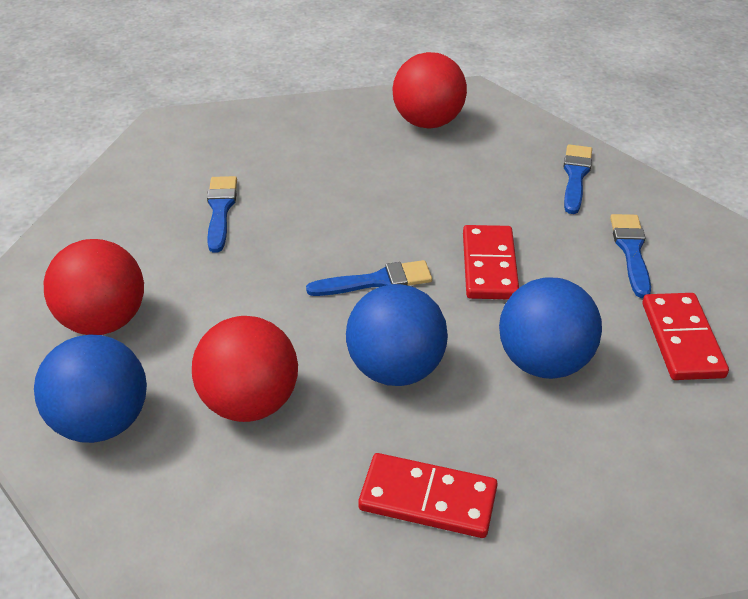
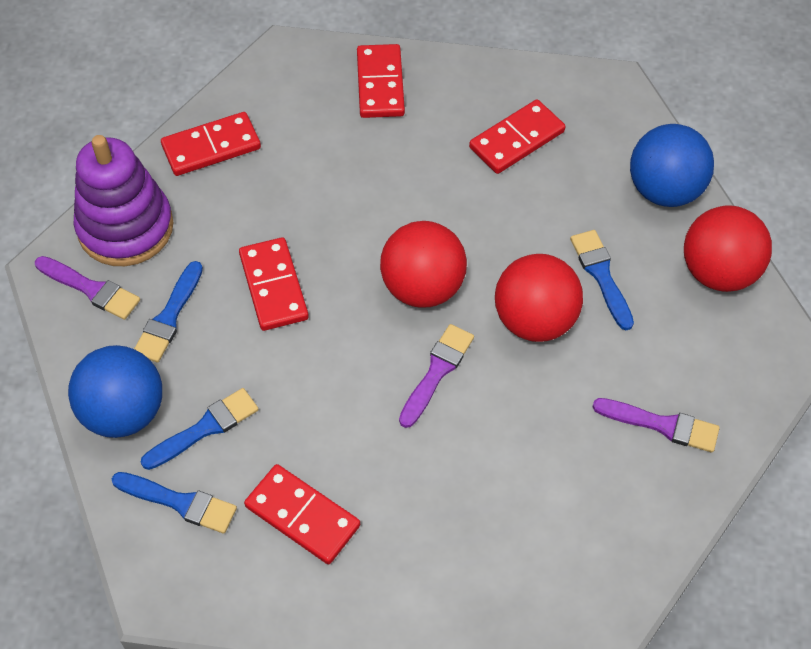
blue ball: [34,334,147,443] [346,284,448,386] [499,277,602,379] = 3 -> [68,345,162,438] [630,124,714,207] = 2
purple brush: none = 0 -> [35,256,140,320] [399,324,474,428] [593,398,720,452] = 3
purple stacking toy: none = 0 -> [74,135,174,266] = 1
red domino: [358,453,498,538] [463,225,519,299] [642,293,729,380] = 3 -> [161,112,261,176] [239,237,309,331] [244,464,360,564] [357,44,405,118] [469,99,566,174] = 5

